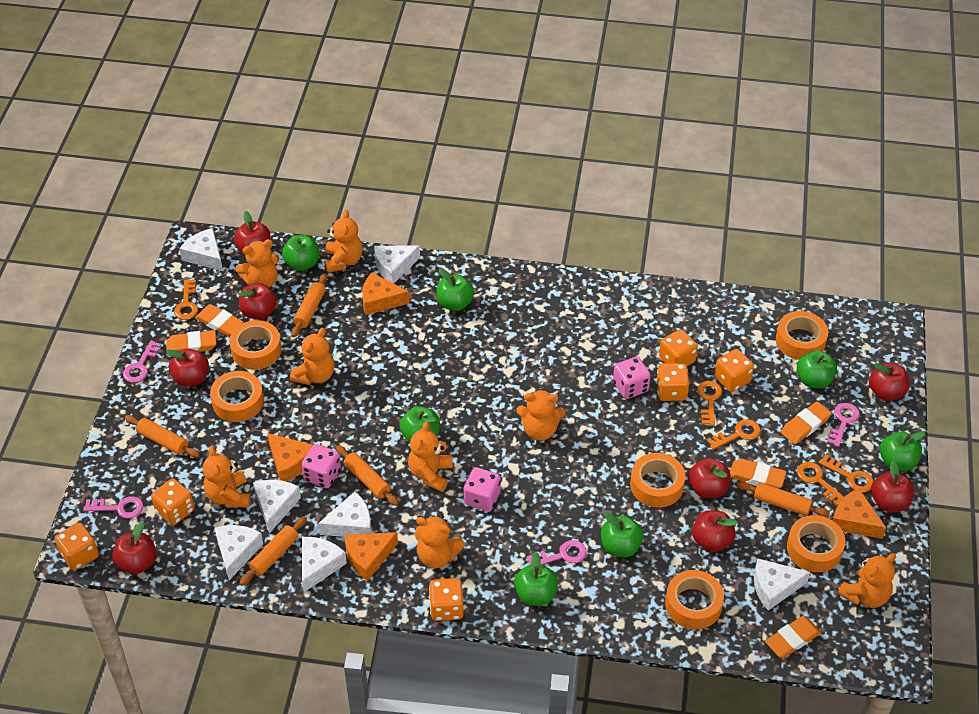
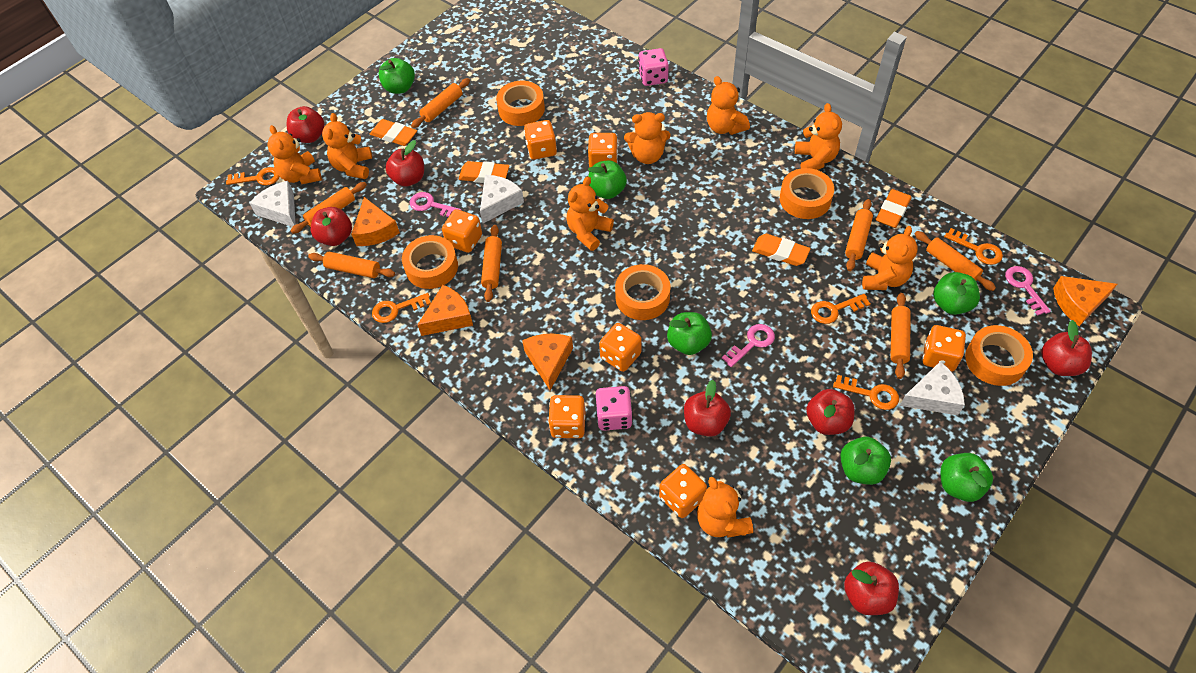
green apple: [282,235,319,271] [400,406,440,443] [436,268,474,311] [514,552,558,606] [601,512,644,557] [797,350,837,388] [880,431,925,471] = 7 -> [379,58,415,94] [588,160,627,199] [667,312,712,355] [840,437,891,485] [933,272,980,315] [941,453,993,502] = 6
orange dice: [55,523,99,570] [151,478,195,525] [429,578,464,621] [656,363,689,401] [659,329,698,366] [714,349,754,392] = 6 -> [442,209,482,253] [524,120,557,160] [548,395,586,438] [588,133,618,167] [599,323,642,372] [659,464,707,518] [923,325,966,372] = 7
orange eraser: [166,330,217,356] [195,304,243,336] [730,459,786,488] [765,616,821,658] [781,401,832,444] = 5 -> [370,119,417,146] [459,161,509,183] [752,234,811,266] [876,189,912,228] = 4
orange rolling pin: [125,415,200,458] [239,516,307,586] [291,273,327,337] [336,445,399,506] [736,481,830,517] = 5 -> [290,182,367,234] [308,252,395,278] [411,78,470,128] [481,225,502,302] [845,199,873,271] [890,293,911,379] [915,231,996,291] = 7
orange tape: [210,371,264,422] [229,320,282,370] [630,453,685,507] [665,570,724,629] [776,311,828,360] [787,515,846,572] = 6 -> [402,235,458,289] [496,81,545,126] [615,264,670,320] [780,168,834,219] [965,325,1033,386] = 5
pink dice: [301,444,341,488] [463,467,501,512] [613,357,651,399] = 3 -> [596,386,633,431] [638,48,669,86] = 2
pink key: [83,496,143,519] [123,340,161,383] [527,540,587,565] [827,403,860,447] = 4 -> [410,192,462,217] [722,324,775,367] [1005,266,1051,316] = 3
red apple: [112,522,157,574] [166,348,209,387] [234,211,271,255] [239,283,277,320] [689,458,730,498] [692,510,737,552] [869,362,909,401] [871,460,914,512] = 8 -> [287,106,325,143] [310,207,352,246] [385,140,424,187] [684,380,731,437] [806,389,855,435] [844,561,899,615] [1041,320,1092,376] = 7
white cheese: [179,228,223,271] [214,525,263,580] [253,480,301,534] [302,537,347,592] [318,491,372,537] [374,245,420,283] [754,558,810,611] = 7 -> [249,181,296,227] [480,175,524,223] [900,361,965,415] = 3

